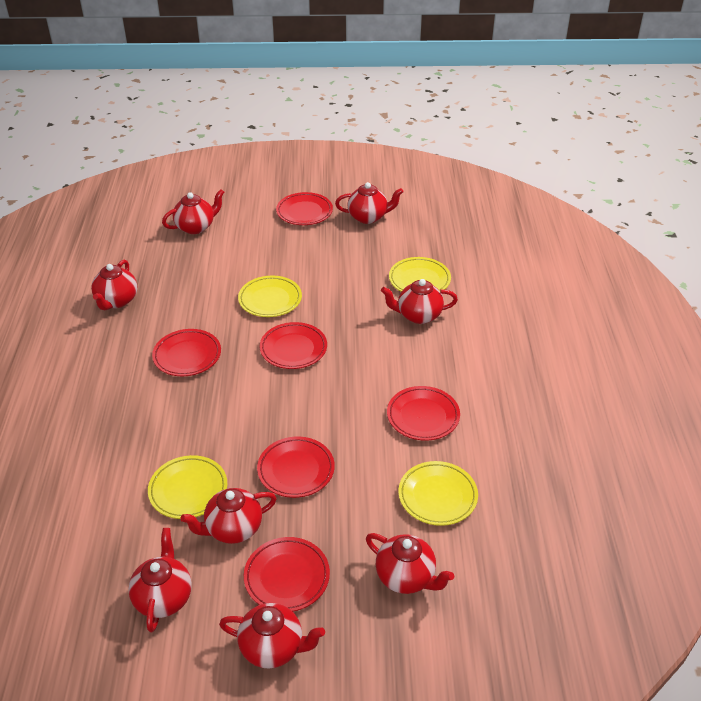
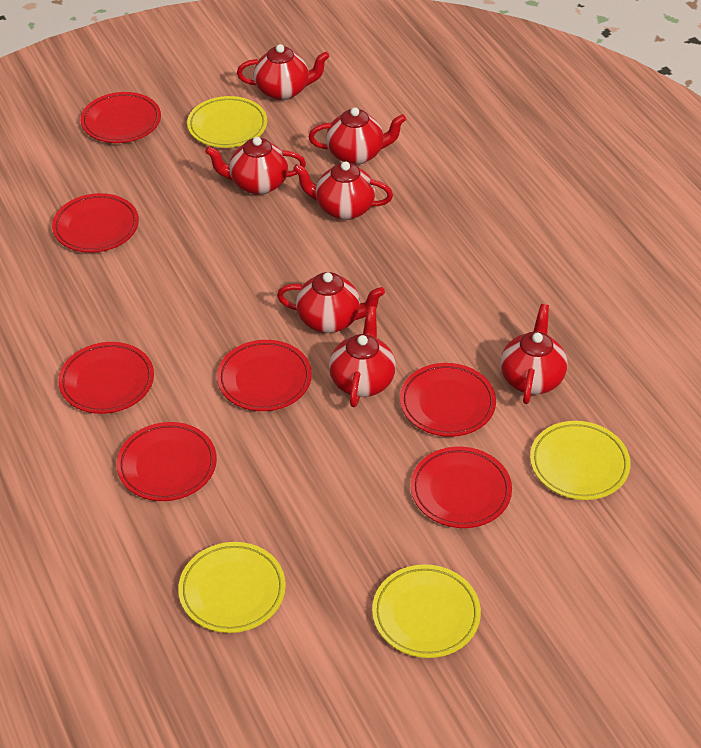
red plate: [152,329,221,376] [244,537,330,612] [257,437,335,498] [260,322,327,369] [276,192,333,225] [387,386,460,441] = 6 -> [52,193,139,253] [58,342,154,414] [81,92,161,143] [117,422,217,501] [217,340,312,411] [400,363,496,437] [411,447,512,528] = 7
red teapot: [91,259,137,310] [128,528,192,632] [162,189,224,234] [181,488,277,544] [219,603,325,669] [335,182,404,224] [366,533,454,594] [381,279,458,324] = 8 -> [205,137,306,195] [237,44,330,101] [277,272,385,333] [293,161,393,220] [308,107,406,165] [329,306,396,407] [500,304,567,404] = 7

